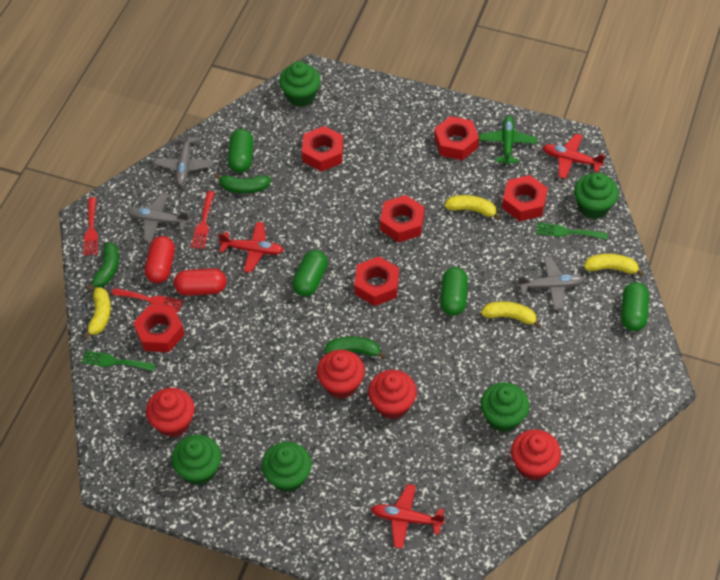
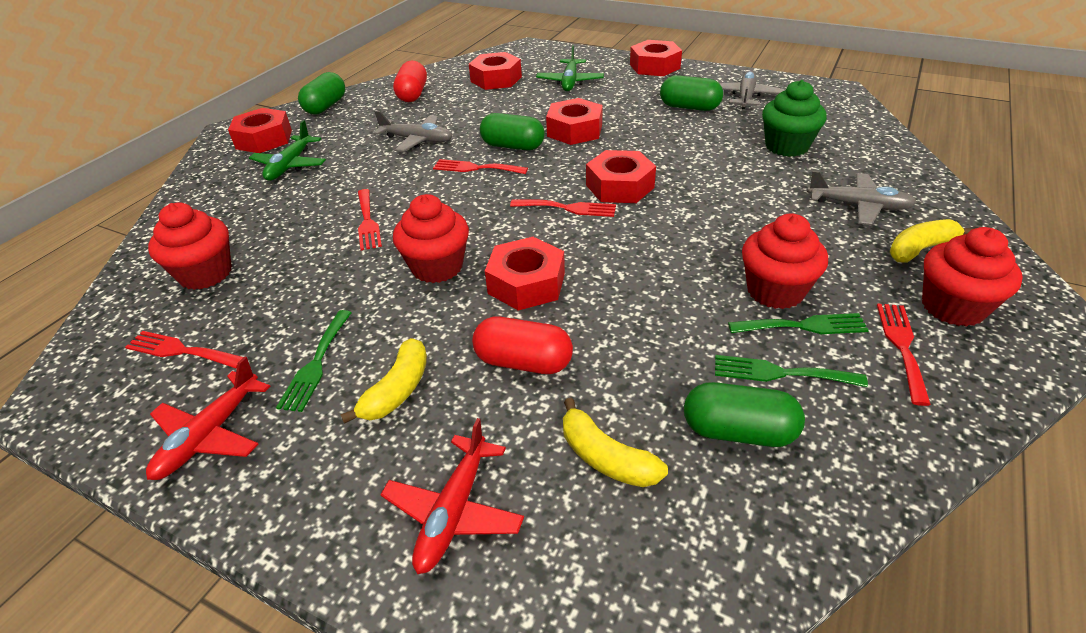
green banana: [86,242,119,290] [215,174,271,193] [324,336,386,359] = 3 -> none = 0
green cupcake: [171,435,221,485] [262,442,312,492] [279,61,321,107] [480,382,530,432] [574,173,619,219] = 5 -> [762,80,827,157] = 1
green fork: [81,351,156,371] [536,223,608,240] = 2 -> [276,310,351,412] [715,355,868,387] [728,313,869,334] = 3
green plane: [479,116,537,165] = 1 -> [249,120,326,181] [536,45,604,91] = 2
red fork: [84,197,98,256] [112,288,183,312] [191,191,215,249] = 3 -> [125,331,243,369] [358,189,382,250] [433,159,528,174] [510,199,616,217] [877,303,931,406] = 5
red plane: [218,222,284,273] [371,484,445,549] [542,134,605,179] = 3 -> [146,356,271,480] [380,418,524,574] = 2
yellow banana: [83,287,111,339] [444,195,501,220] [481,301,541,329] [584,254,644,277] = 4 -> [340,338,427,424] [563,398,668,487] [890,219,975,263] = 3

